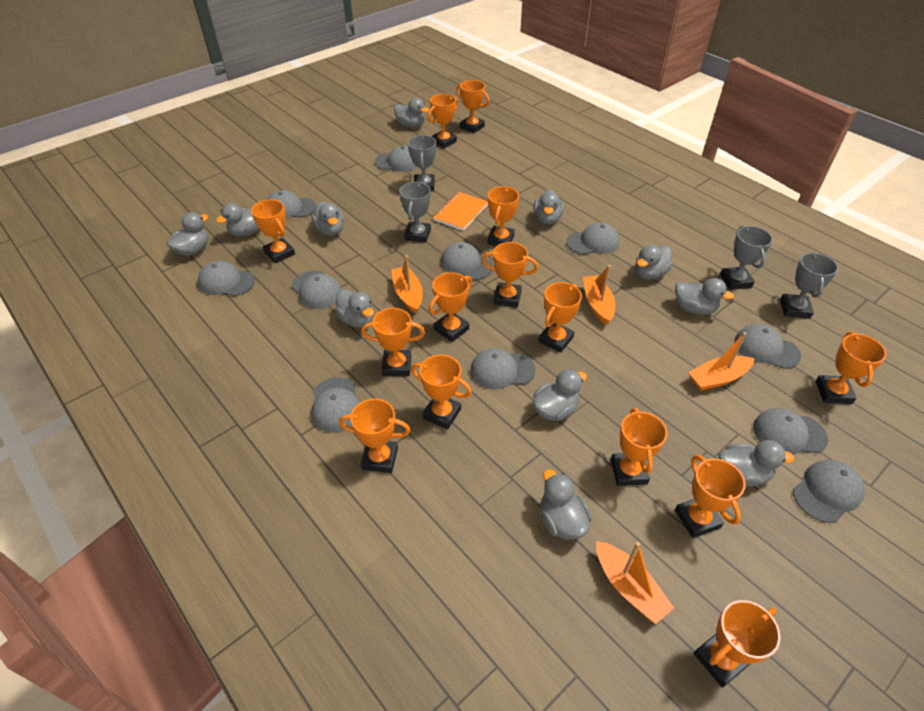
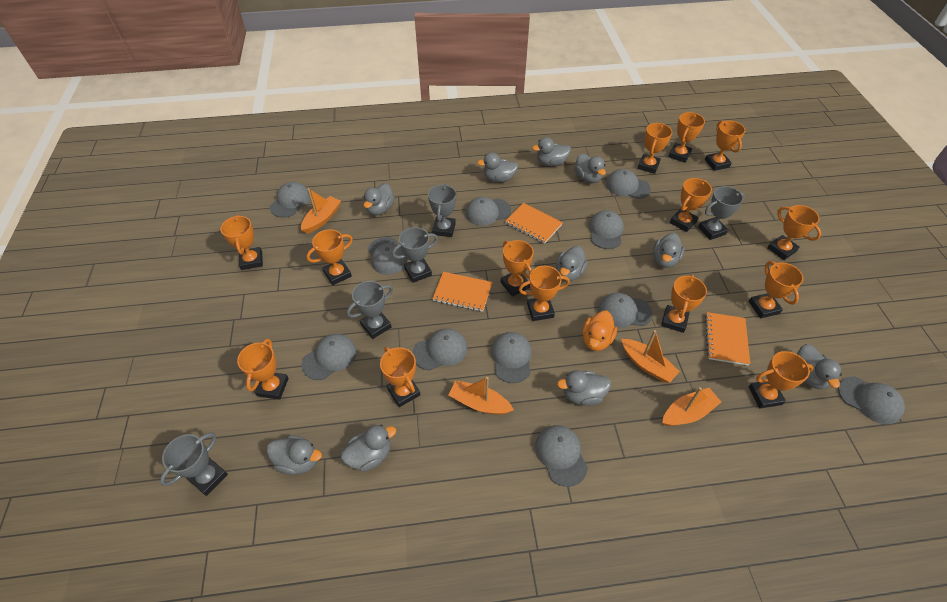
grey duck: [167,212,208,256] [216,203,259,237] [311,201,344,236] [334,289,374,328] [394,98,429,128] [532,369,587,421] [533,190,564,224] [540,470,592,539] [635,245,673,280] [675,278,734,315] [719,440,794,487] = 11 -> [267,435,322,475] [341,425,396,472] [364,183,395,215] [477,152,518,182] [532,137,571,166] [556,246,588,281] [557,370,611,406] [574,153,606,183] [653,233,684,268] [797,344,842,389] = 10
grey trophy: [399,182,431,243] [408,135,436,191] [720,225,773,290] [780,252,838,319] = 4 -> [160,432,228,496] [347,281,393,339] [392,227,438,283] [428,184,456,237] [698,186,745,240] = 5
orange duck: none = 0 -> [582,311,617,351] = 1
orange notebook: [433,192,488,231] = 1 -> [432,272,493,312] [505,203,563,244] [705,312,750,366] = 3

